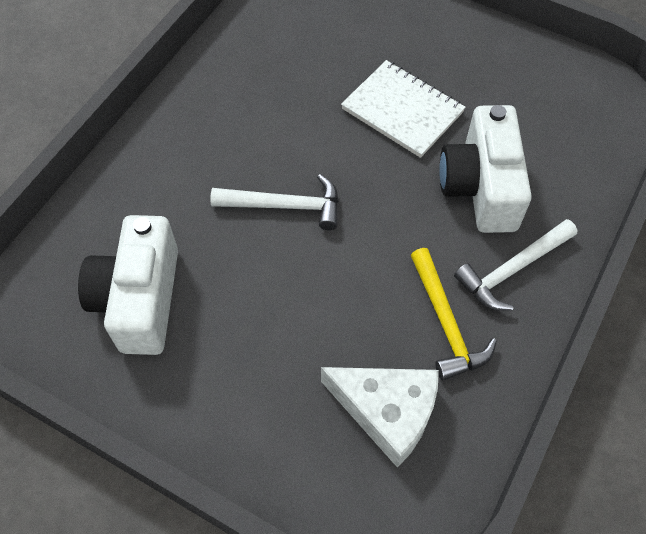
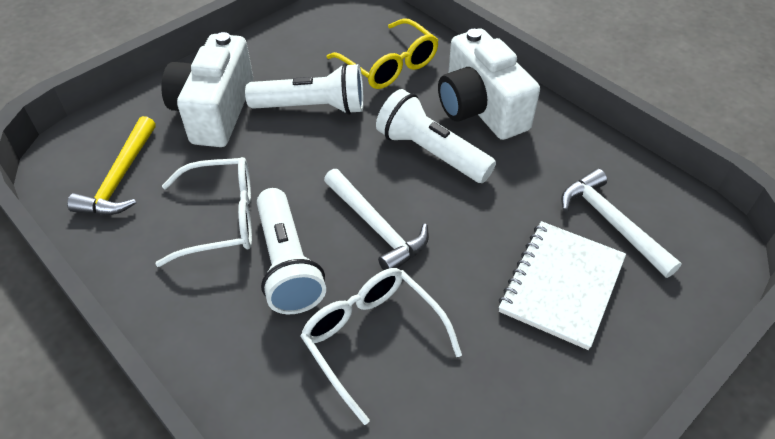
white cheese: [321,367,439,468] = 1 -> none = 0
white flashlight: none = 0 -> [245,63,364,115] [257,188,326,314] [376,89,496,183] = 3
white glasses: none = 0 -> [155,157,252,267] [301,268,462,425] = 2
yellow glasses: none = 0 -> [327,18,439,89] = 1

